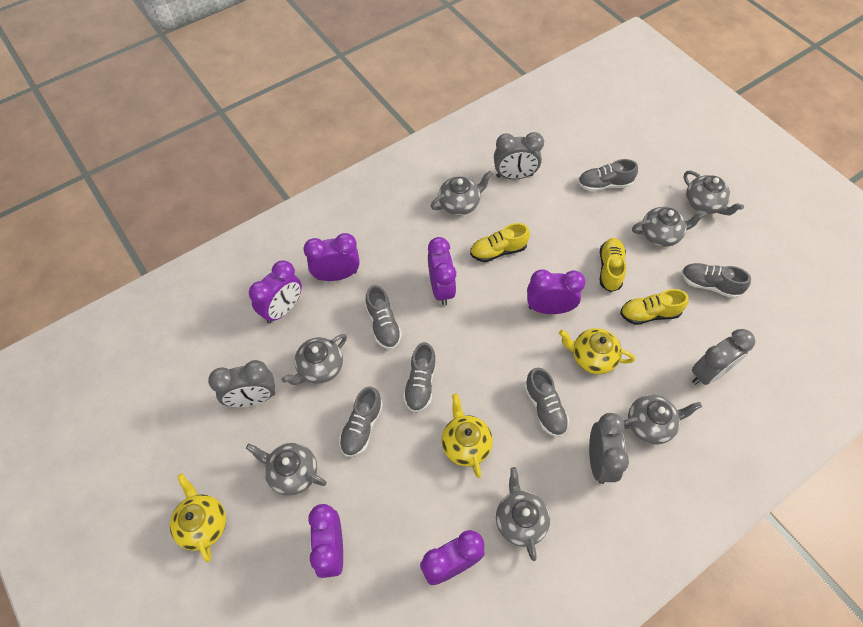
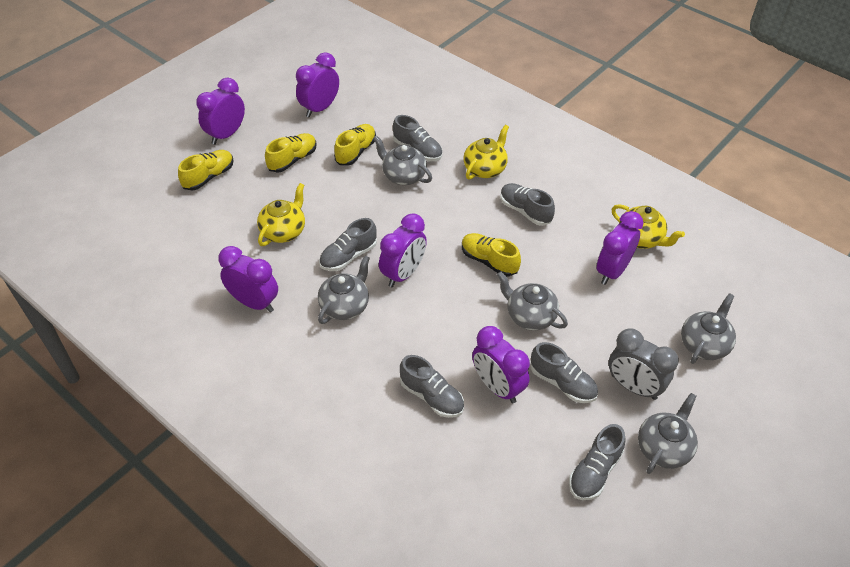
grey clock: [208,360,275,407] [494,132,544,180] [589,413,629,484] [692,329,755,385] = 4 -> [609,328,679,400] = 1
grey teapot: [246,443,327,496] [281,334,347,385] [431,171,493,215] [496,467,550,561] [623,395,702,444] [632,207,706,247] [684,171,744,215] = 7 -> [318,255,370,324] [373,136,432,185] [497,271,568,331] [638,393,698,474] [681,293,736,364] = 5
yellow shoe: [470,223,530,262] [600,238,626,292] [620,289,689,325] = 3 -> [178,150,234,190] [265,133,317,172] [334,124,376,166] [462,233,521,277] = 4

